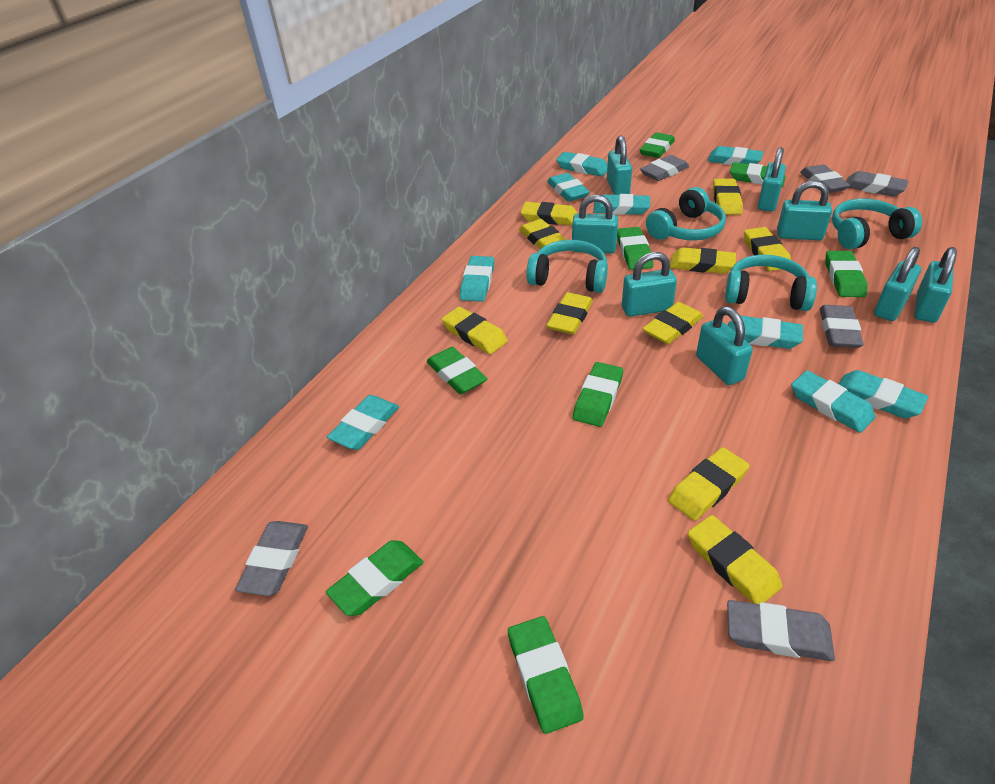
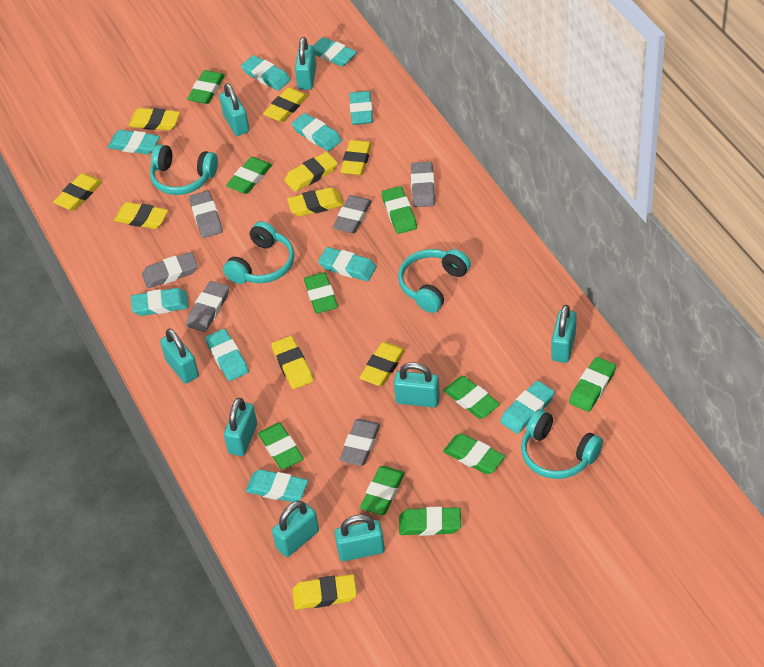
green eraser: [326,540,423,616] [427,347,487,394] [508,616,584,734] [573,362,623,427] [617,227,653,270] [640,133,675,158] [730,162,785,187] [825,251,868,297] = 8 -> [187,70,225,104] [226,157,272,194] [258,423,304,469] [304,272,338,313] [360,466,405,515] [382,186,417,234] [399,507,461,536] [443,376,500,419] [443,433,505,474] [569,357,616,412] = 10
turquoise eraser: [327,395,399,450] [460,256,494,302] [547,173,590,202] [556,152,608,177] [593,194,650,215] [707,146,764,165] [728,316,803,349] [791,370,876,433] [839,370,928,418] = 9 -> [108,130,160,154] [131,288,188,316] [205,329,249,381] [241,55,291,91] [246,469,308,502] [292,113,342,151] [313,37,357,66] [318,247,377,281] [349,91,373,125] [500,380,555,434] = 10

